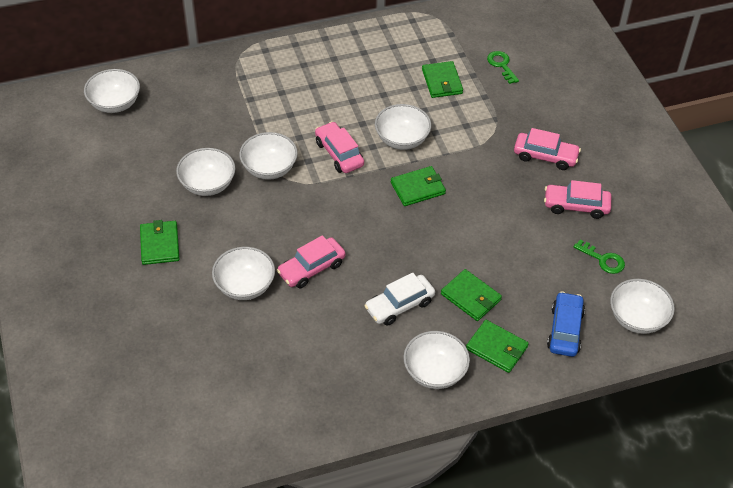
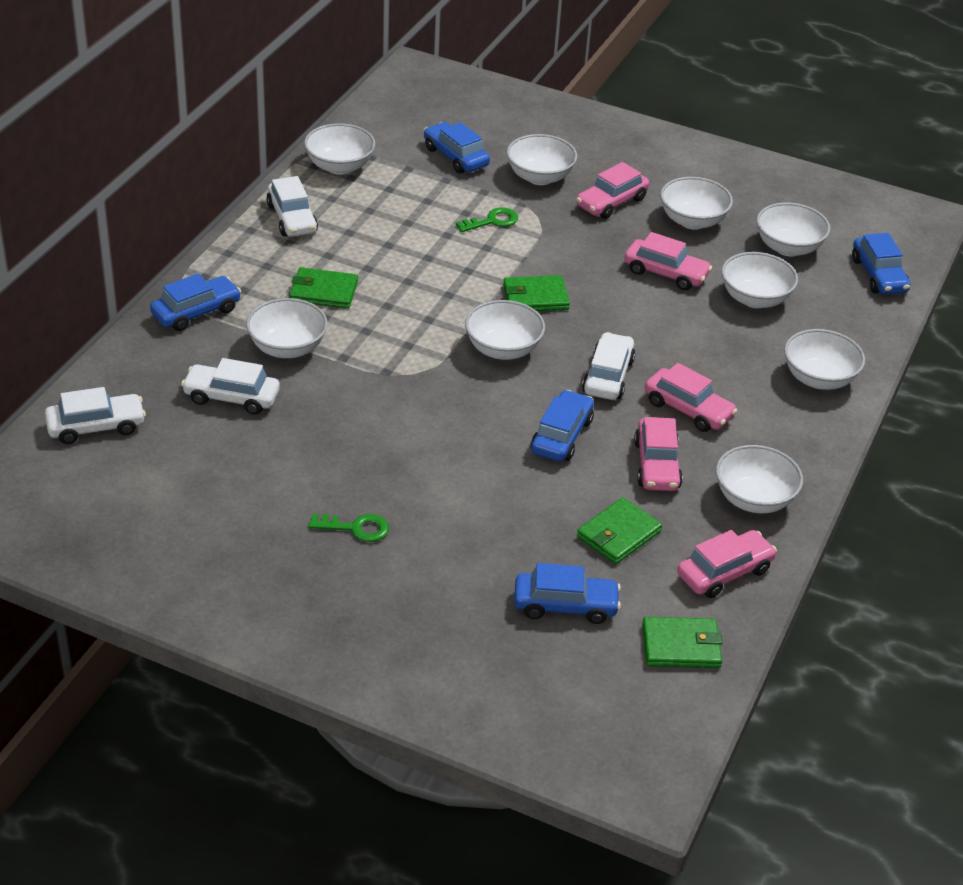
blue car: [547,291,585,357] = 1 -> [150,274,241,331] [424,122,490,174] [514,563,621,624] [531,390,594,462] [852,233,911,295] = 5
green wallet: [140,220,179,265] [391,166,446,206] [422,61,463,98] [441,269,502,321] [466,320,529,373] = 5 -> [289,267,358,309] [503,275,570,311] [577,497,662,564] [642,617,722,668] = 4
pink car: [277,235,345,288] [315,121,364,173] [514,128,581,170] [544,180,611,219] = 4 -> [576,162,649,219] [624,232,712,290] [634,417,683,491] [645,363,737,432] [677,530,777,598] = 5
white bowl: [84,69,140,113] [176,148,235,196] [212,247,275,300] [239,132,298,180] [375,104,431,150] [403,331,470,389] [610,279,675,334] = 7 -> [246,298,328,358] [304,123,375,175] [465,300,545,360] [507,134,577,185] [660,177,733,230] [716,445,803,513] [722,252,798,308] [756,203,830,256] [784,329,865,390] = 9
white car: [364,273,435,326] = 1 -> [45,387,146,444] [181,358,280,415] [267,176,318,237] [582,332,635,400] = 4

